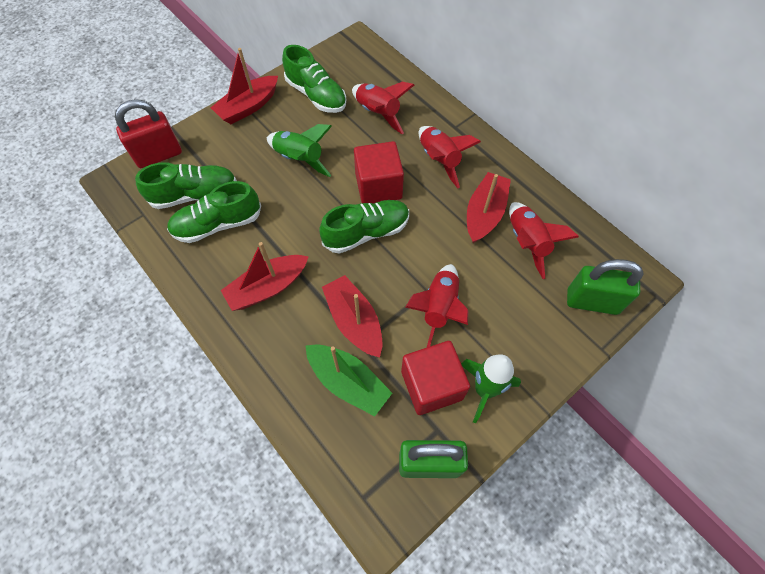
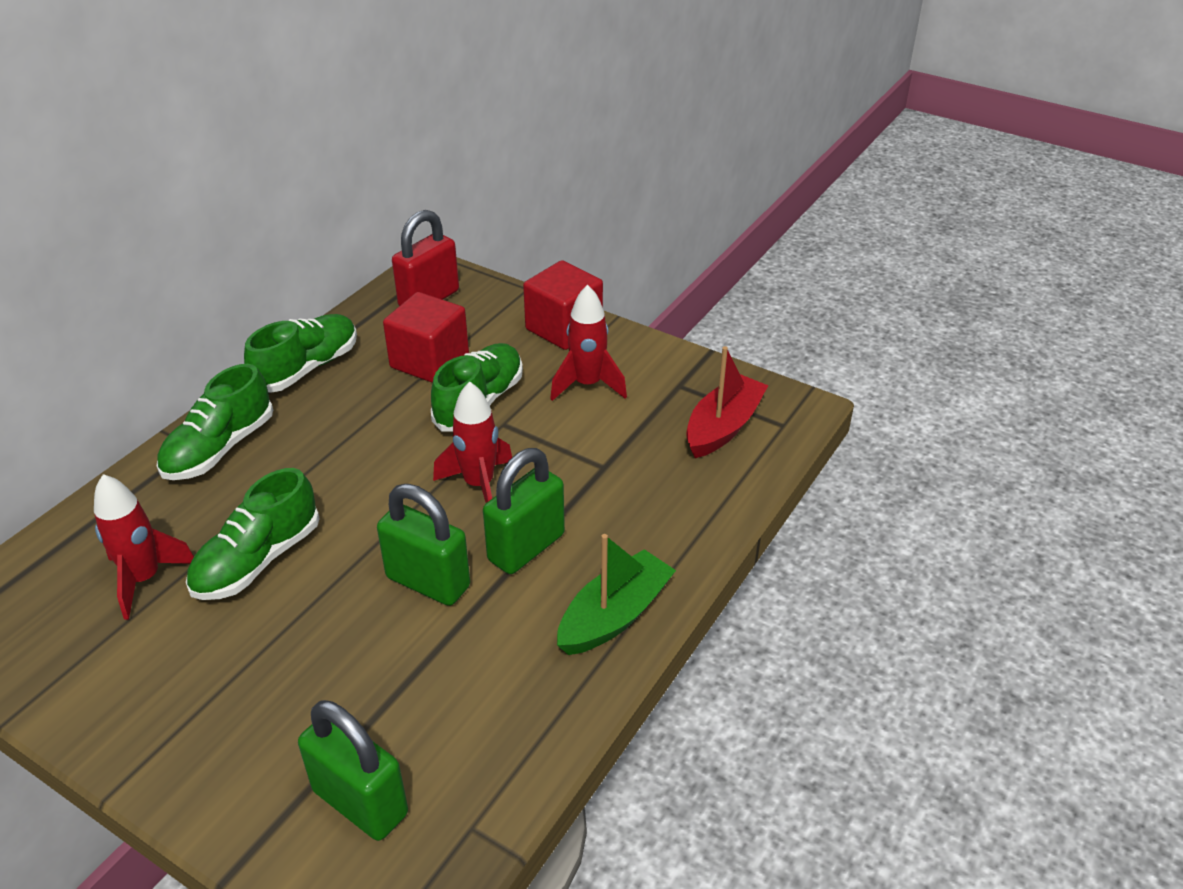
green padlock: [399,440,468,478] [567,259,643,315] = 2 -> [298,700,408,841] [377,484,470,606] [483,448,565,574] = 3
green rocket: [267,124,332,177] [461,355,521,424] = 2 -> none = 0
red boat: [211,48,278,124] [221,242,309,311] [322,275,383,358] [467,172,511,243] = 4 -> [686,346,769,458] = 1
red rocket: [352,82,414,135] [405,264,469,348] [419,126,481,188] [509,202,579,279] = 4 -> [94,474,194,620] [433,382,512,503] [550,285,627,401] = 3

